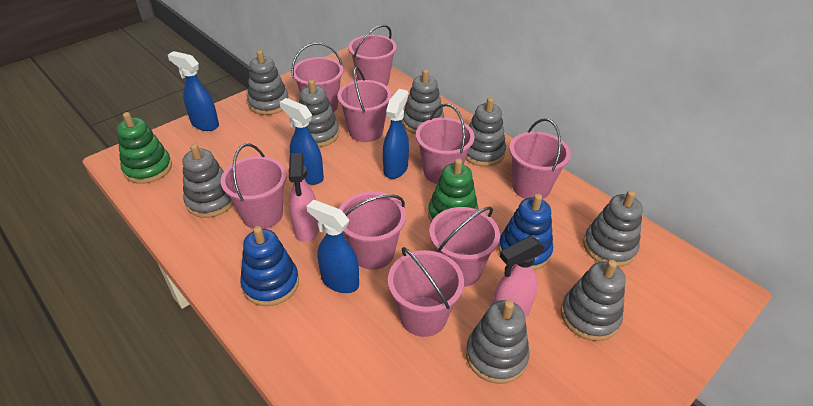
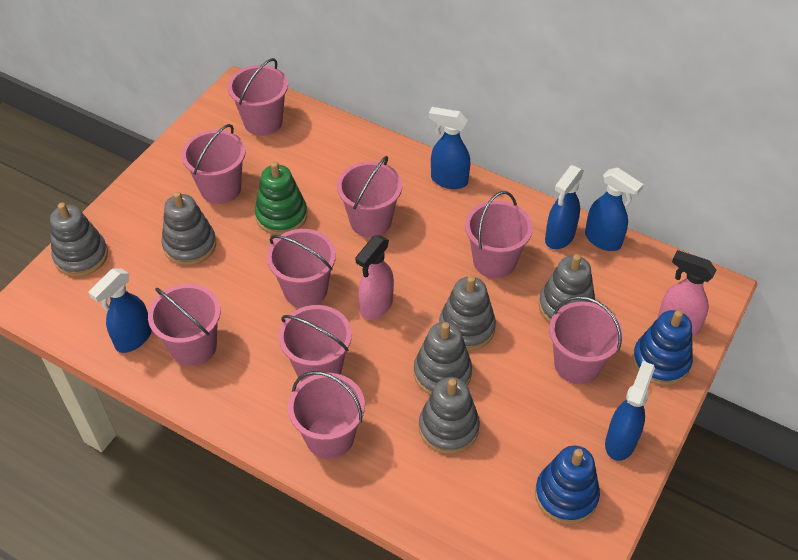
blue spray bottle: [168,51,219,131] [280,98,324,185] [307,199,359,293] [383,89,409,179] = 4 -> [88,268,152,353] [429,107,470,189] [545,165,584,249] [585,167,644,251] [605,361,655,461] = 5
green stacking toy: [117,112,172,184] [428,158,479,222] = 2 -> [255,162,307,235] = 1
grey stacking toy: [183,144,233,218] [247,50,289,115] [295,80,339,147] [402,69,444,134] [465,98,506,167] [466,300,530,384] [561,260,626,341] [583,190,643,267] = 8 -> [50,203,108,277] [162,191,216,266] [414,322,472,395] [419,377,480,454] [439,276,496,351] [539,254,595,323] = 6

